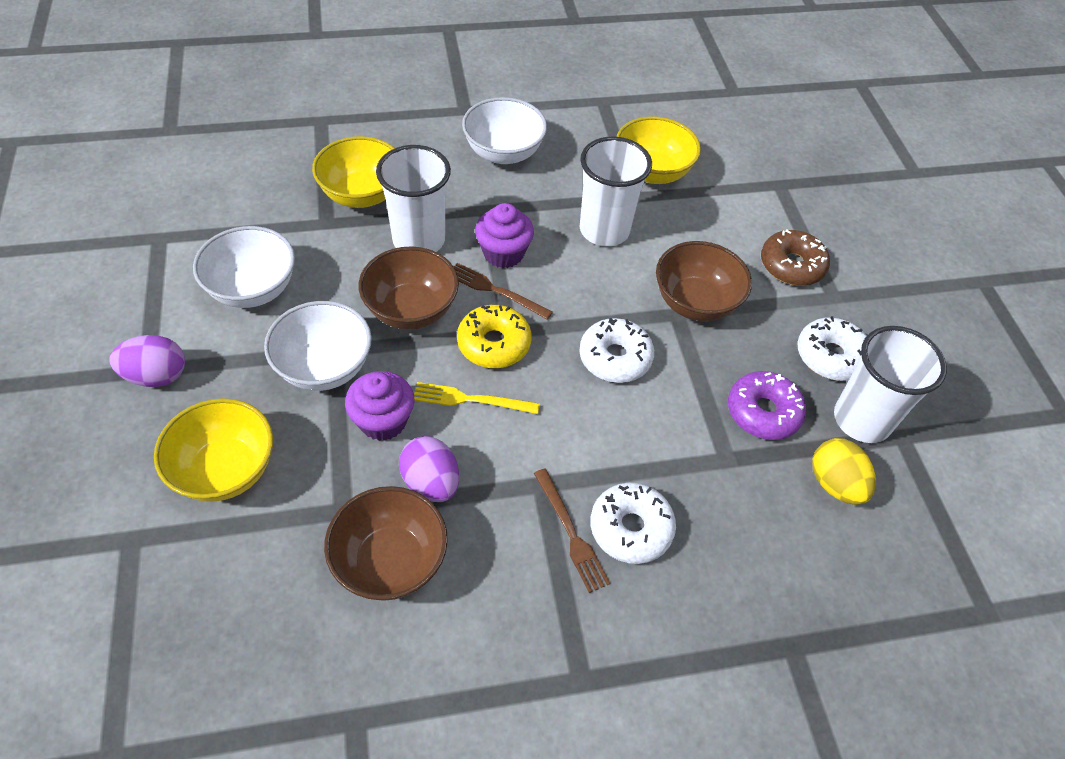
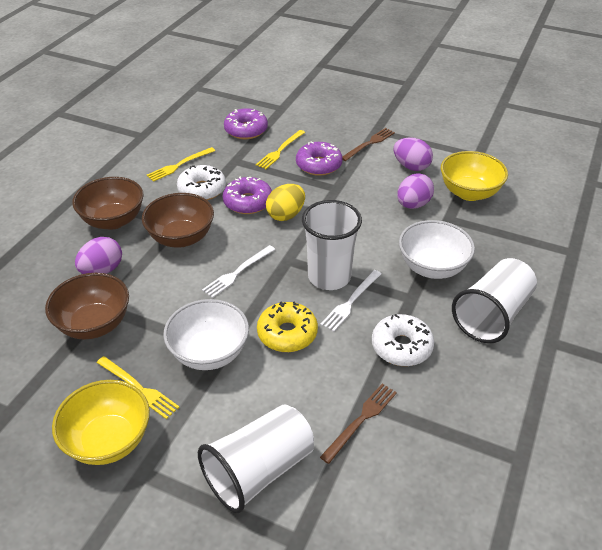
brown donut: [761,229,830,286] = 1 -> none = 0
purple cupcake: [345,371,415,441] [475,203,534,268] = 2 -> none = 0
purple donut: [728,371,806,440] = 1 -> [223,177,272,214] [224,108,268,139] [296,141,343,176] = 3
purple egg: [109,335,185,387] [399,436,459,502] = 2 -> [75,237,122,274] [394,137,433,171] [397,173,434,209] = 3
white bowl: [193,226,295,308] [264,301,372,391] [462,97,547,164] = 3 -> [163,299,249,370] [399,220,475,279] = 2
white donut: [579,318,654,383] [591,483,676,564] [798,316,866,381] = 3 -> [177,165,226,200] [372,314,434,366] = 2
white fork: none = 0 -> [202,245,275,298] [320,270,381,332] = 2
yellow bowl: [154,398,273,502] [312,136,395,208] [616,116,701,184] = 3 -> [52,380,150,465] [441,151,508,201] = 2
yellow fork: [414,382,540,414] = 1 -> [97,356,179,419] [147,147,215,182] [256,130,305,169] = 3

